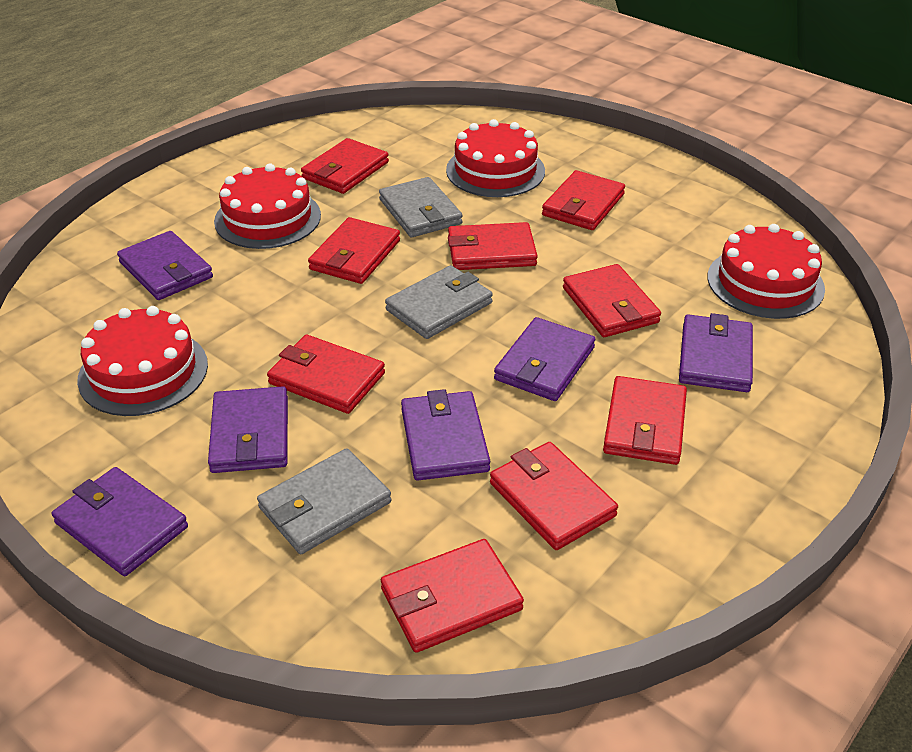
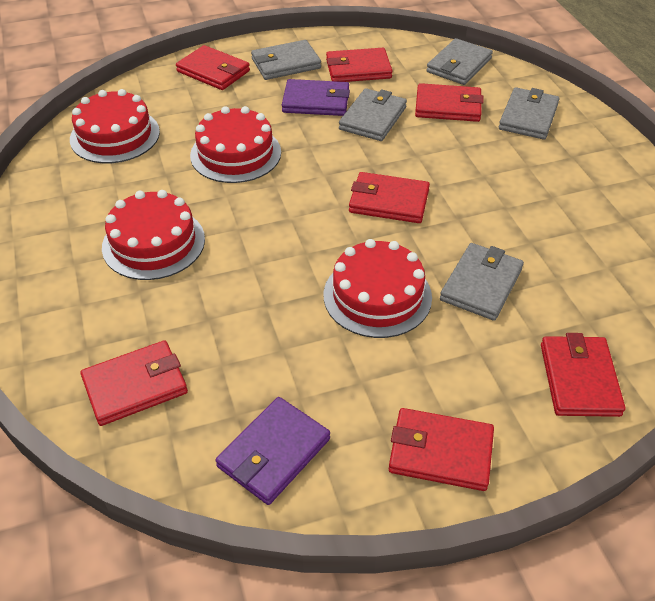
grey wallet: [257,448,391,554] [379,177,463,237] [385,265,493,339] = 3 -> [251,40,321,80] [339,88,407,141] [426,38,493,85] [440,243,524,321] [499,87,560,140] = 5
purple wallet: [52,467,188,576] [117,231,213,300] [208,386,288,473] [401,389,490,480] [494,317,595,401] [679,313,753,392] = 6 -> [215,397,330,505] [282,79,350,116] = 2
red wallet: [267,335,385,414] [301,138,389,194] [308,217,400,284] [381,539,524,653] [448,222,538,270] [490,442,618,550] [542,170,625,230] [563,264,661,337] [603,376,687,465] = 9 -> [80,340,188,426] [176,45,250,90] [326,48,393,82] [349,172,430,223] [389,408,494,491] [415,83,484,122] [541,333,625,417] = 7

